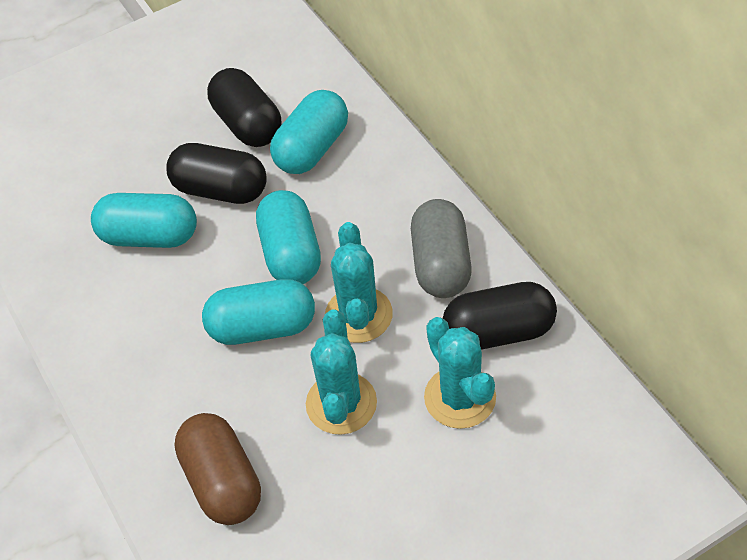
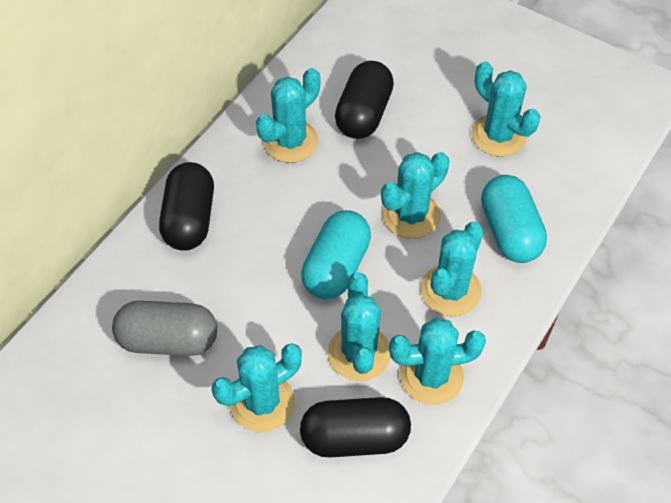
brown capsule: [175,413,261,525] = 1 -> none = 0
turquoise cactus: [306,309,377,435] [325,222,393,343] [424,317,496,429] = 3 -> [212,344,302,432] [256,68,321,163] [328,272,391,381] [381,152,449,239] [389,318,486,405] [421,222,483,316] [471,61,540,157] = 7
turquoise capsule: [91,193,197,248] [202,279,315,345] [256,190,321,284] [270,90,348,174] = 4 -> [301,210,371,300] [481,175,547,263] = 2

